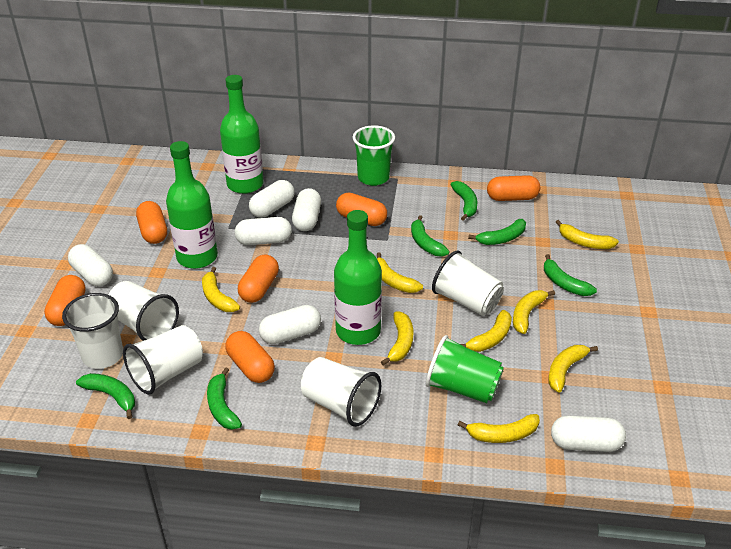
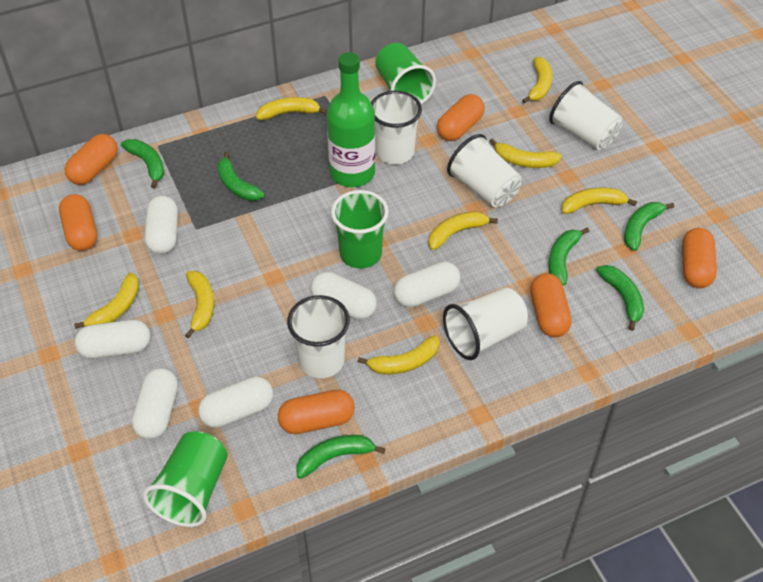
green bottle: [166,141,218,269] [220,75,264,194] [334,210,382,345] = 3 -> [327,52,375,187] = 1
green cup: [353,125,395,186] [426,335,504,403] = 2 -> [143,431,228,527] [331,190,389,268] [375,43,436,104] = 3

